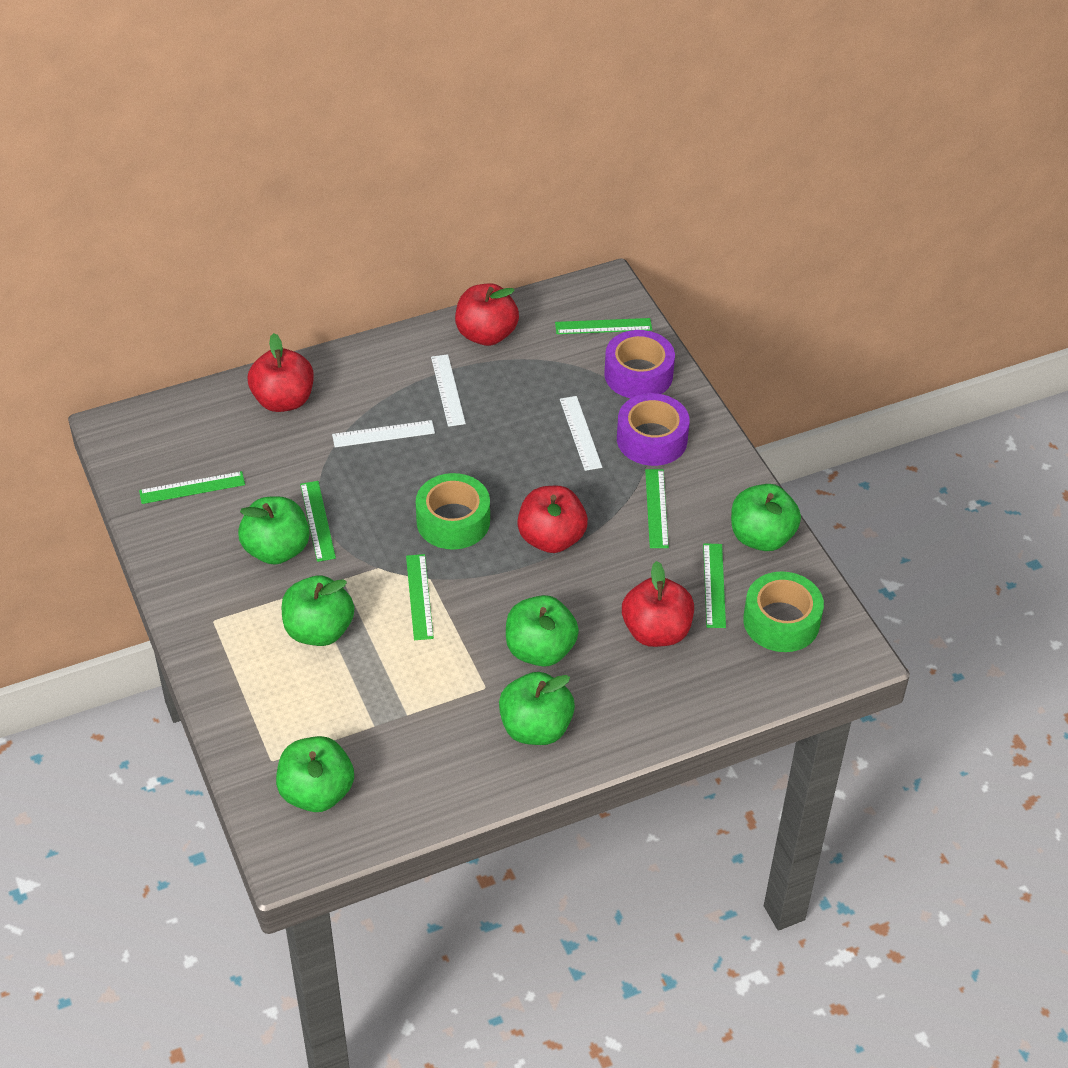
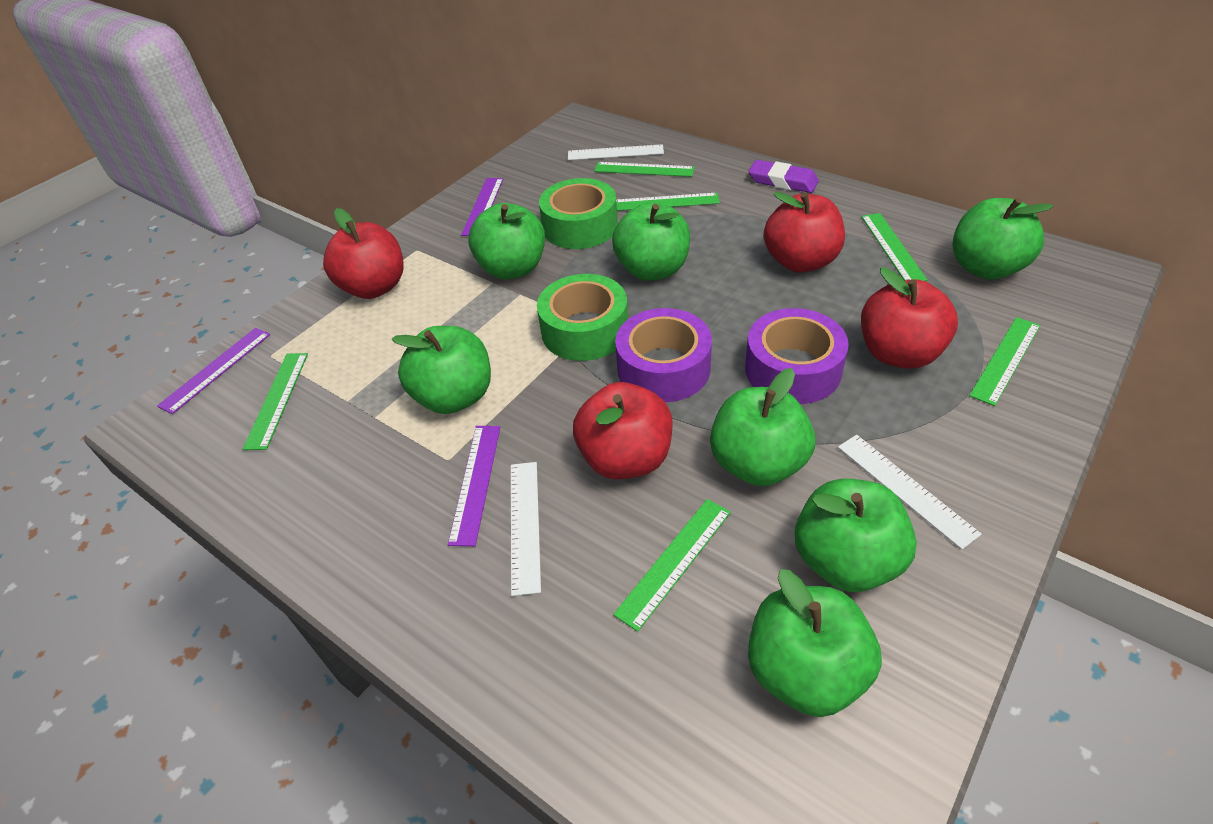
green apple: [238,496,310,565] [276,736,354,812] [282,576,354,646] [499,672,575,745] [506,595,579,667] [731,484,801,551] = 6 -> [392,326,491,414] [468,203,545,279] [612,202,690,281] [710,368,815,486] [748,569,882,717] [795,479,917,592] [953,198,1053,280] = 7
purple eraser: none = 0 -> [748,160,819,193] = 1
purple ruler: none = 0 -> [157,328,271,414] [448,426,500,546] [461,178,503,236] = 3

